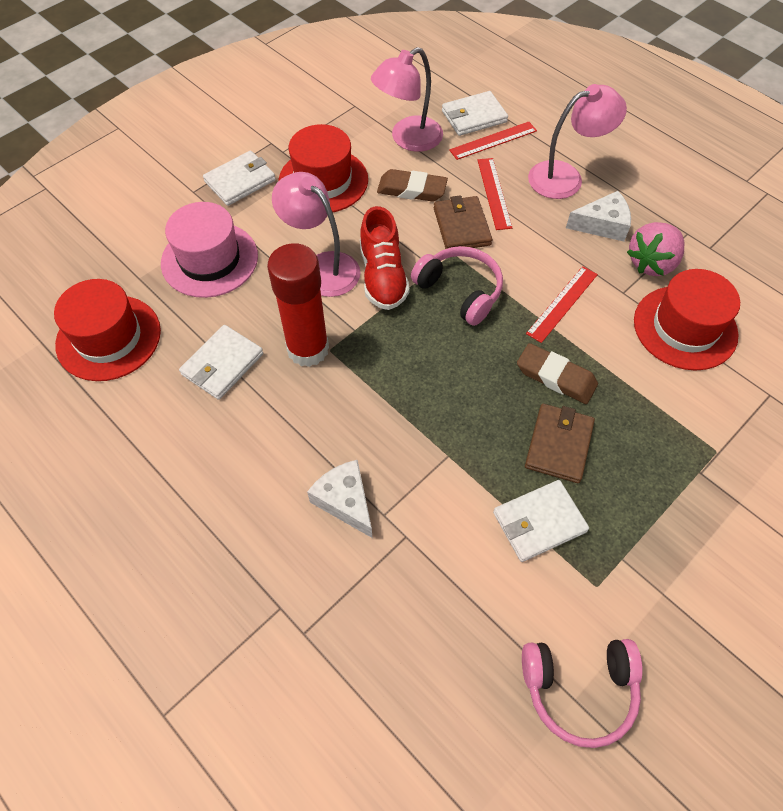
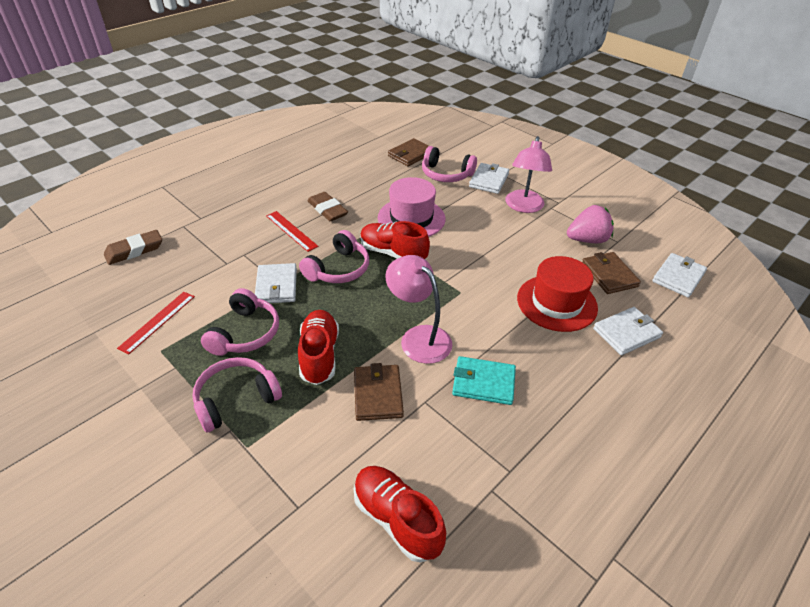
brown wallet: [434,195,492,249] [525,404,595,483] = 2 -> [354,363,404,421] [388,138,429,166] [582,252,641,294] = 3
pink headphones: [411,246,503,326] [522,639,643,748] = 2 -> [192,357,282,433] [201,288,279,356] [299,230,369,283] [422,146,477,182] = 4
pink lamp: [272,172,361,297] [371,47,443,152] [528,84,627,199] = 3 -> [385,255,452,364] [506,136,552,213] = 2
red glue stick: [267,243,329,367] = 1 -> none = 0
red hat: [54,279,161,381] [279,124,368,212] [634,269,740,371] = 3 -> [517,256,598,332] = 1
red ruler: [449,122,537,160] [478,158,512,230] [526,266,598,343] = 3 -> [117,292,195,355] [266,211,318,252] = 2
red shoe: [360,206,410,310] = 1 -> [298,310,339,385] [354,466,446,563] [360,221,430,260] = 3
turquoise wallet: none = 0 -> [452,356,516,405] = 1
white cheese: [307,460,372,538] [566,191,631,242] = 2 -> none = 0

